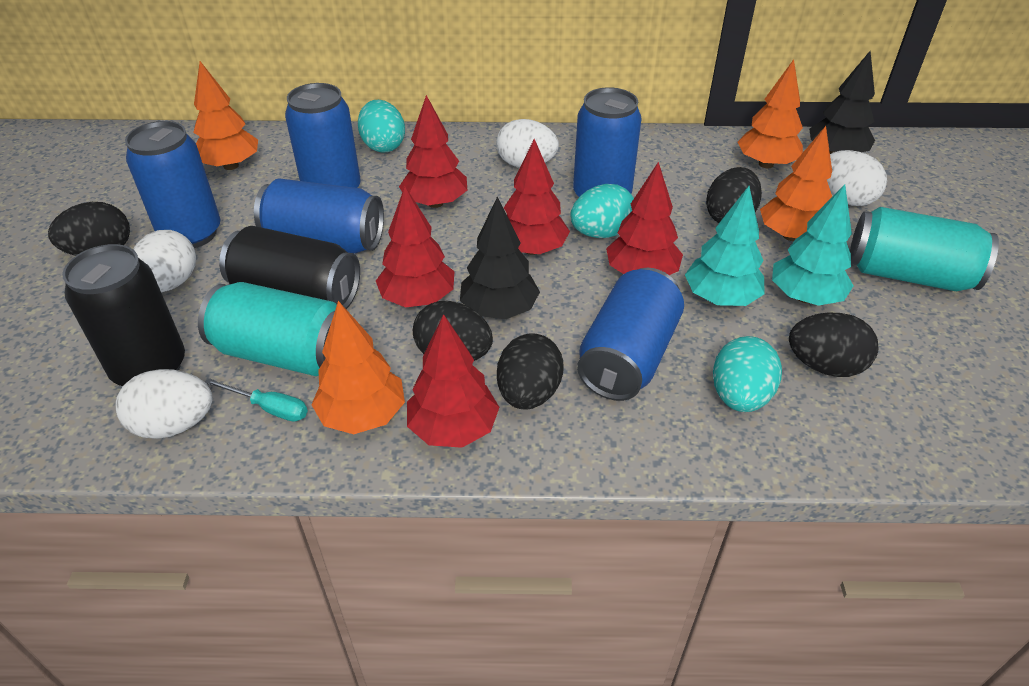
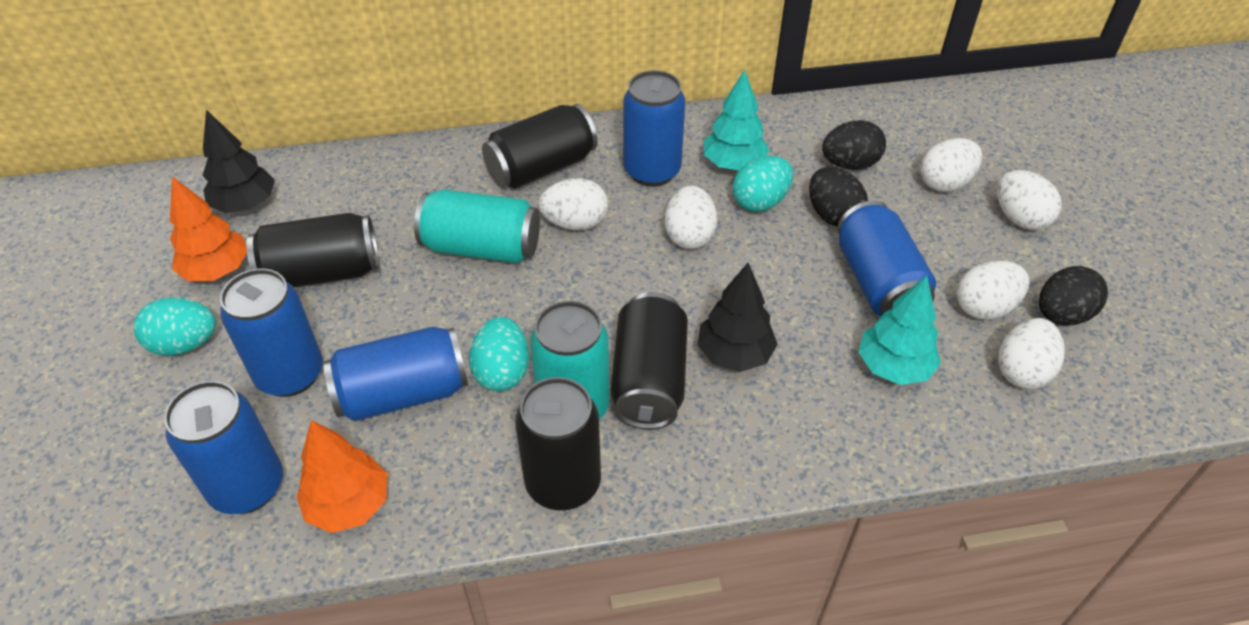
black can: [62,244,185,386] [219,226,360,309] = 2 -> [246,213,379,288] [482,104,597,189] [515,377,601,510] [610,292,688,430] = 4
black egg: [48,202,130,256] [413,301,493,361] [497,333,564,409] [706,167,762,223] [789,313,878,377] = 5 -> [809,167,868,227] [822,120,886,170] [1039,266,1108,325] = 3
orange tree: [193,61,258,170] [311,301,405,434] [738,59,803,168] [760,126,832,241] = 4 -> [170,176,247,281] [296,420,388,533] = 2
red tree: [376,186,455,308] [399,95,467,208] [407,314,500,448] [504,139,570,255] [606,162,683,275] = 5 -> none = 0
turquoise screwdriver: [205,378,308,422] = 1 -> none = 0
white egg: [116,369,213,439] [133,230,196,292] [496,119,559,168] [827,150,887,206] = 4 -> [538,178,608,230] [665,185,717,249] [921,138,982,192] [957,261,1030,320] [997,170,1062,230] [998,318,1065,389] = 6

